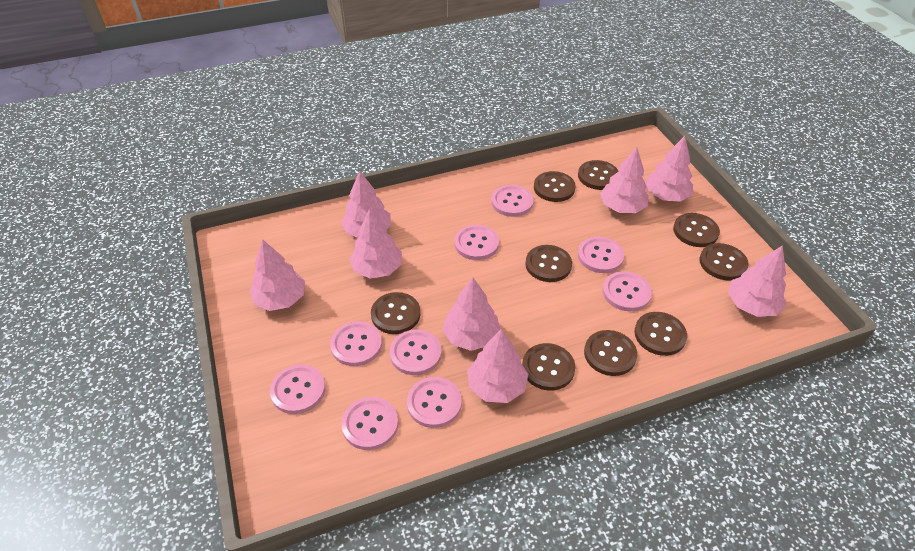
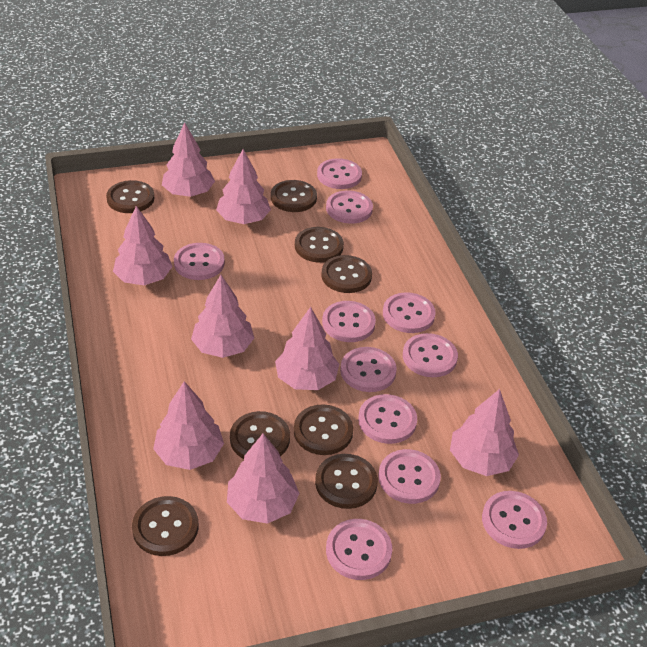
brown button: [371,292,420,334] [522,343,575,391] [525,245,572,282] [534,171,576,202] [578,160,619,190] [584,330,637,376] [634,312,687,356] [673,213,720,247] [699,243,749,280] = 9 -> [106,180,154,213] [132,496,198,556] [230,411,290,459] [271,180,317,212] [294,404,353,455] [295,227,344,263] [315,454,378,509] [322,255,372,293] = 8
pink button: [270,364,325,414] [330,321,382,366] [341,397,398,450] [390,329,442,375] [407,377,462,428] [454,225,499,260] [491,185,534,217] [578,237,624,273] [603,271,652,311] = 9 -> [174,243,225,280] [317,158,362,189] [322,301,376,342] [326,191,373,224] [326,519,392,580] [340,347,397,392] [358,394,417,444] [378,449,441,504] [383,292,436,333] [403,333,458,377] [482,491,547,549] = 11

